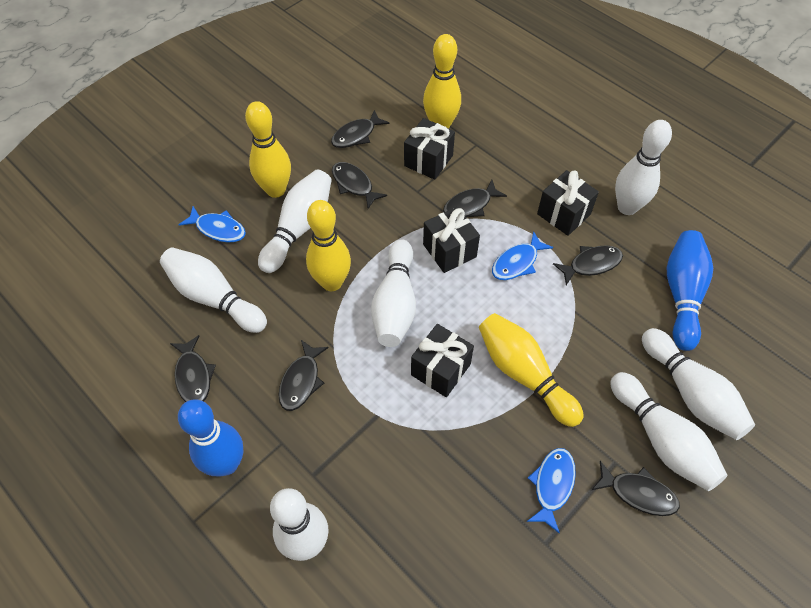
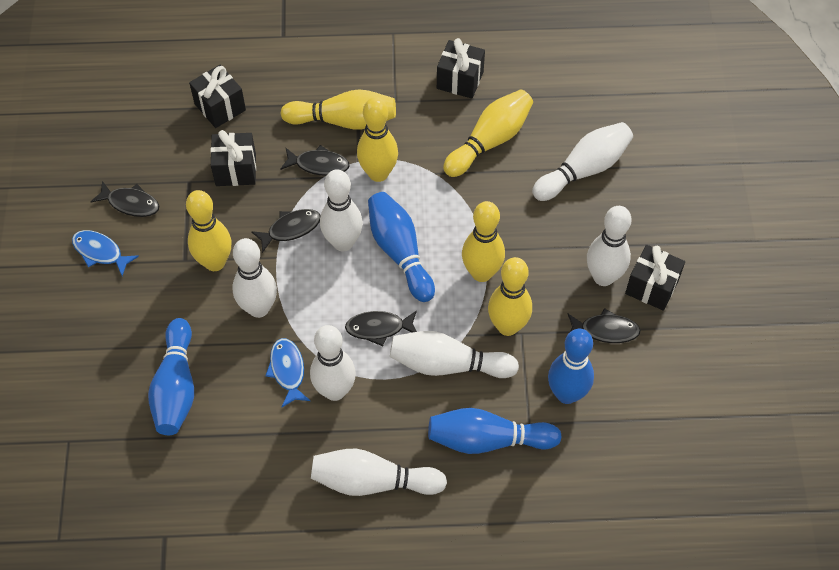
black fish: [170,335,216,402] [278,340,329,411] [331,110,390,148] [332,162,387,209] [443,180,507,217] [553,245,623,285] [592,461,680,516] = 7 -> [90,181,159,217] [251,209,321,253] [280,145,350,176] [345,310,417,346] [568,308,641,343] = 5
blue bowling pin: [178,399,243,476] [667,230,713,351] = 2 -> [148,318,194,435] [368,192,435,302] [428,408,562,454] [548,329,594,404] = 4
blue fish: [179,206,246,243] [492,231,553,280] [527,448,576,533] = 3 -> [72,230,139,276] [265,338,310,407] = 2
yellow bowling pin: [245,101,291,198] [306,200,351,291] [423,34,461,128] [479,313,584,427] = 4 -> [186,190,231,271] [280,89,396,130] [357,97,398,182] [443,90,533,177] [462,201,505,282] [488,257,532,336] = 6

